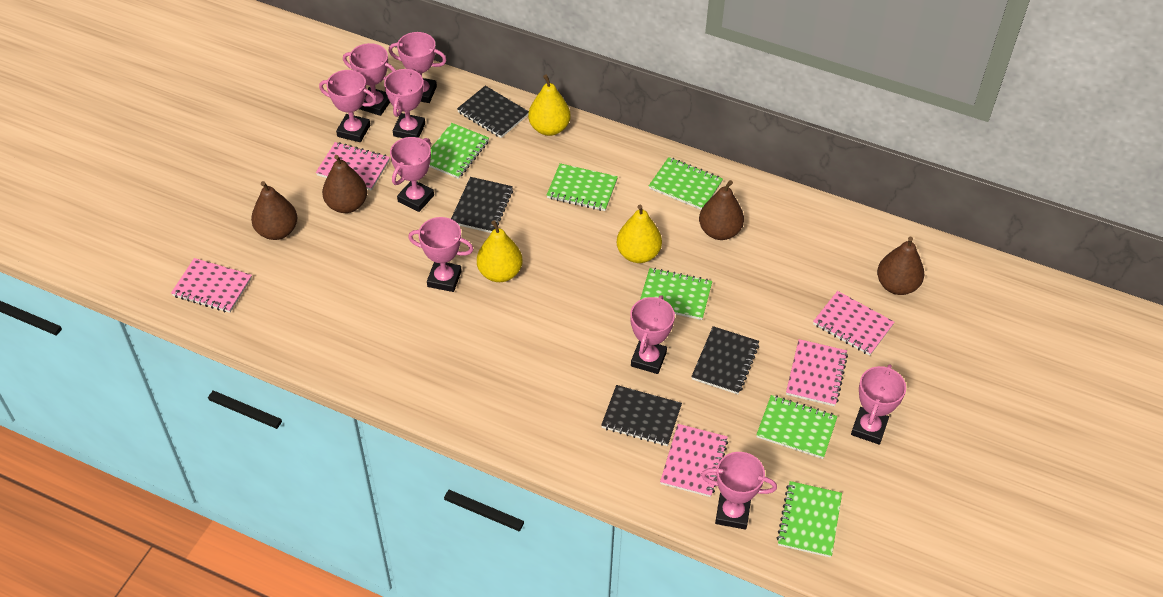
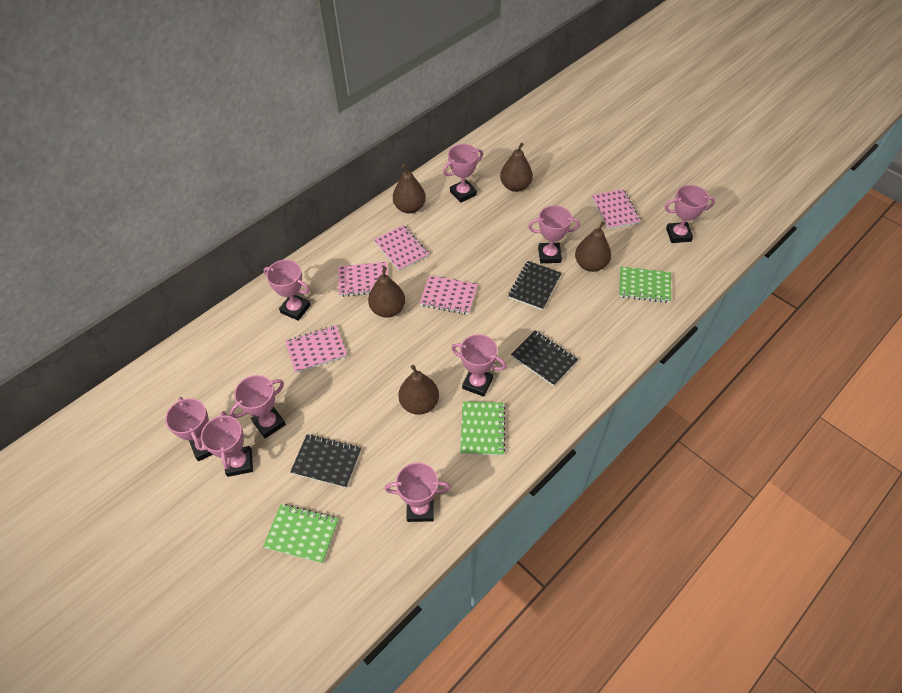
black notebook: [451,177,513,233] [457,86,529,138] [601,385,682,446] [691,326,759,394] = 4 -> [290,434,361,488] [508,261,561,310] [511,330,578,386] = 3
brown pear: [251,181,297,240] [322,155,367,213] [699,180,744,240] [877,237,924,295] = 4 -> [368,267,405,318] [393,164,426,214] [398,365,439,415] [500,143,533,192] [575,222,611,272] = 5
green notebook: [429,123,489,179] [547,163,618,211] [640,268,712,320] [649,157,723,210] [756,395,837,459] [777,481,842,558] = 6 -> [263,504,338,564] [460,401,506,456] [619,267,671,303] = 3
yellow pear: [477,220,523,282] [528,74,571,136] [616,205,662,263] = 3 -> none = 0

